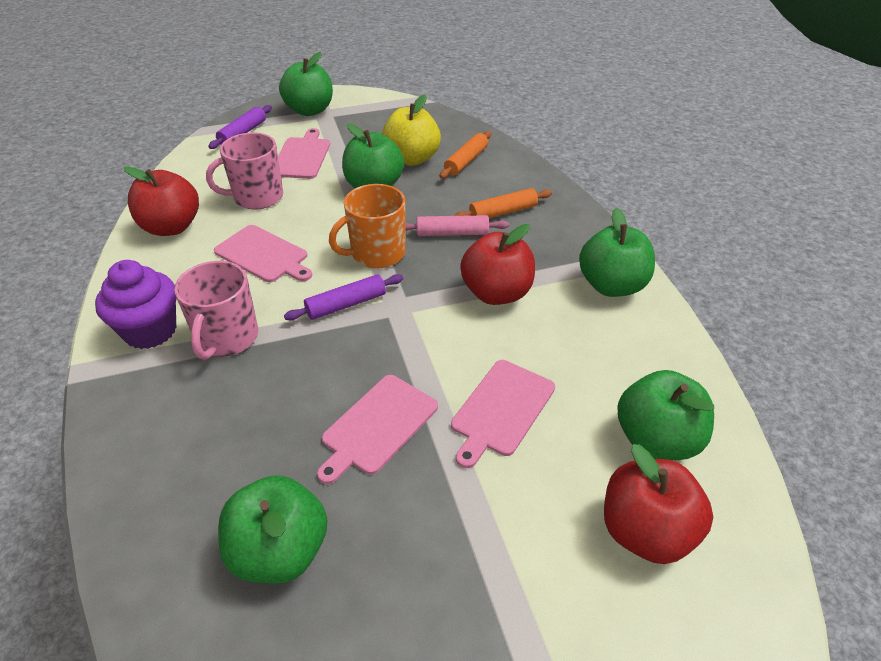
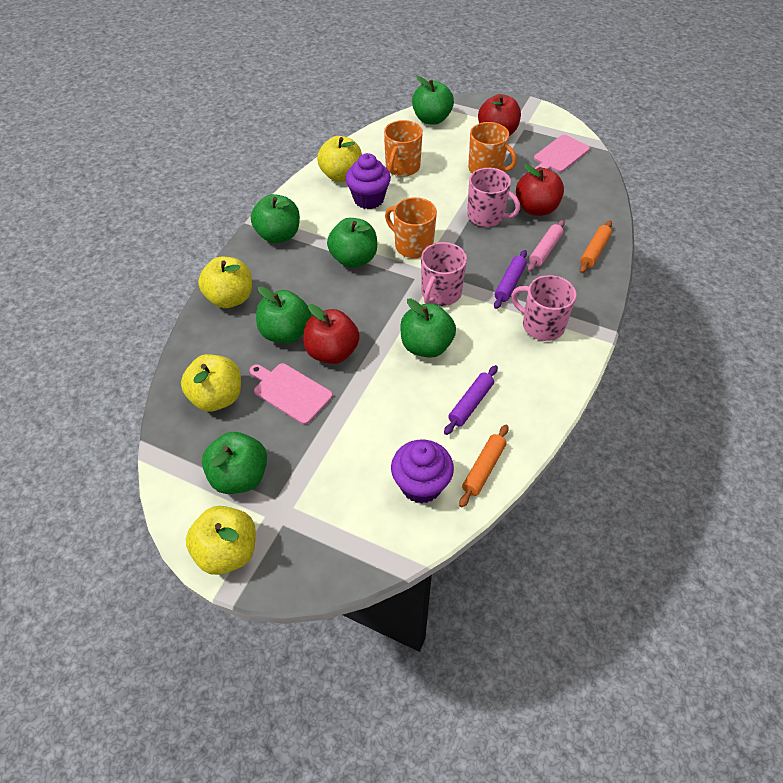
green apple: [218,475,327,584] [279,52,333,116] [342,124,404,188] [579,207,655,297] [617,370,714,460] = 5 -> [202,432,267,494] [251,194,300,243] [256,286,311,343] [327,218,377,268] [400,298,456,358] [412,76,454,125] = 6
orange mug: [329,184,406,268] = 1 -> [384,120,423,177] [385,197,437,258] [468,122,517,173] = 3
pink cutting board: [214,225,312,282] [278,128,330,179] [317,375,438,484] [451,360,555,468] = 4 -> [250,363,333,424] [534,135,590,172] = 2
pink mug: [174,261,258,360] [206,132,283,209] = 2 -> [421,242,467,306] [467,168,520,227] [511,275,576,341] = 3
purple cupcake: [95,260,177,349] = 1 -> [346,153,391,209] [391,440,454,504] = 2
yellow apple: [382,95,441,166] = 1 -> [181,354,241,411] [186,506,256,575] [198,257,252,308] [317,136,362,182] = 4

